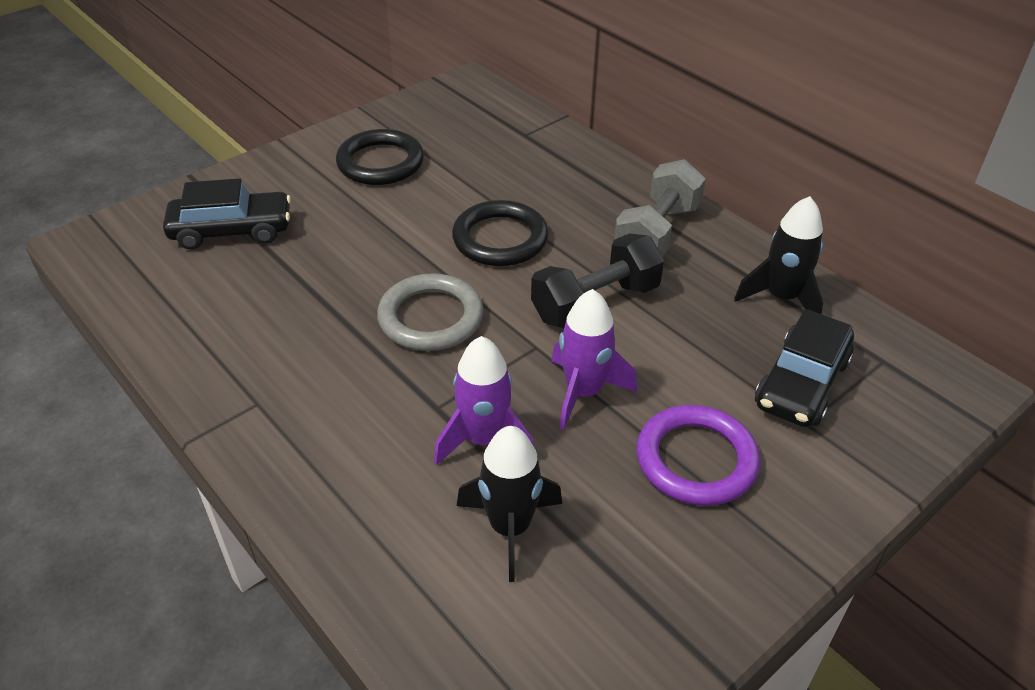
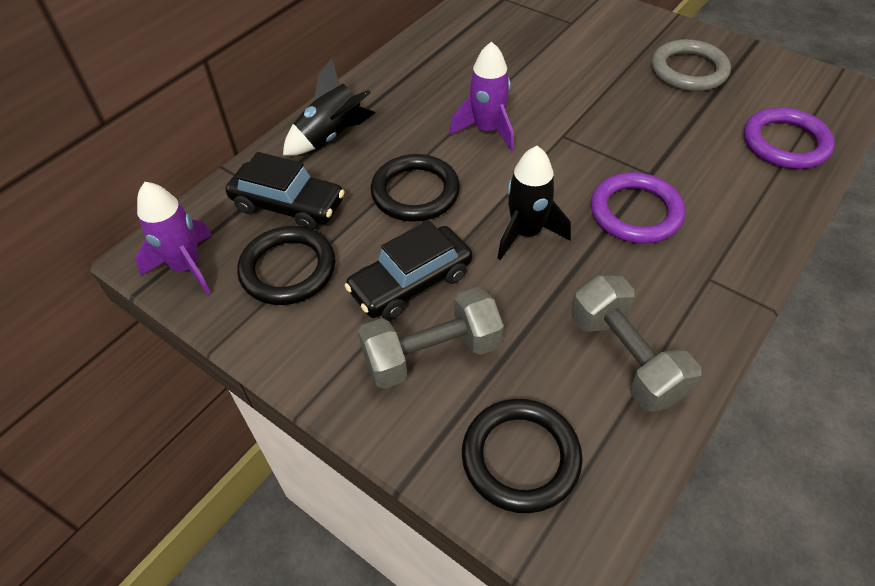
black dumbbell: [531,234,664,328] = 1 -> none = 0
black ring: [336,129,424,185] [452,200,549,266] = 2 -> [237,226,336,305] [371,154,460,222] [462,399,583,513] = 3
grey dumbbell: [614,159,706,257] = 1 -> [358,287,504,389] [571,275,702,412] = 2
purple ring: [637,405,760,506] = 1 -> [591,172,685,244] [744,107,835,169] = 2

